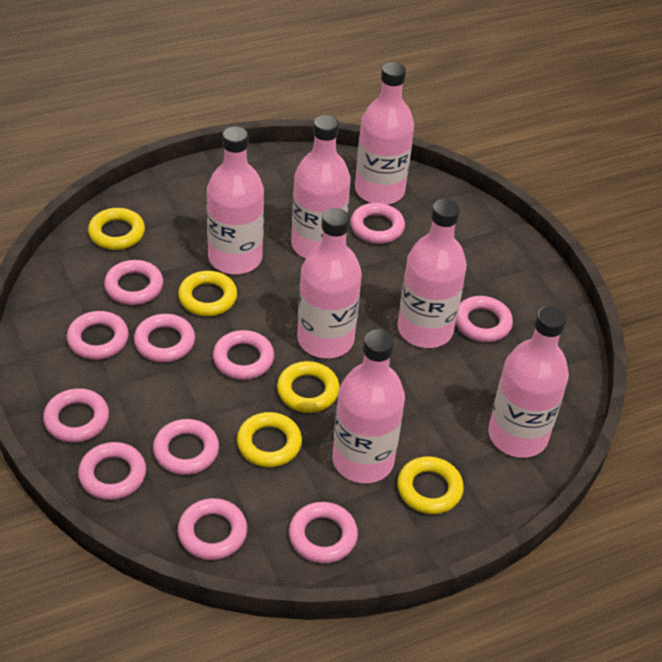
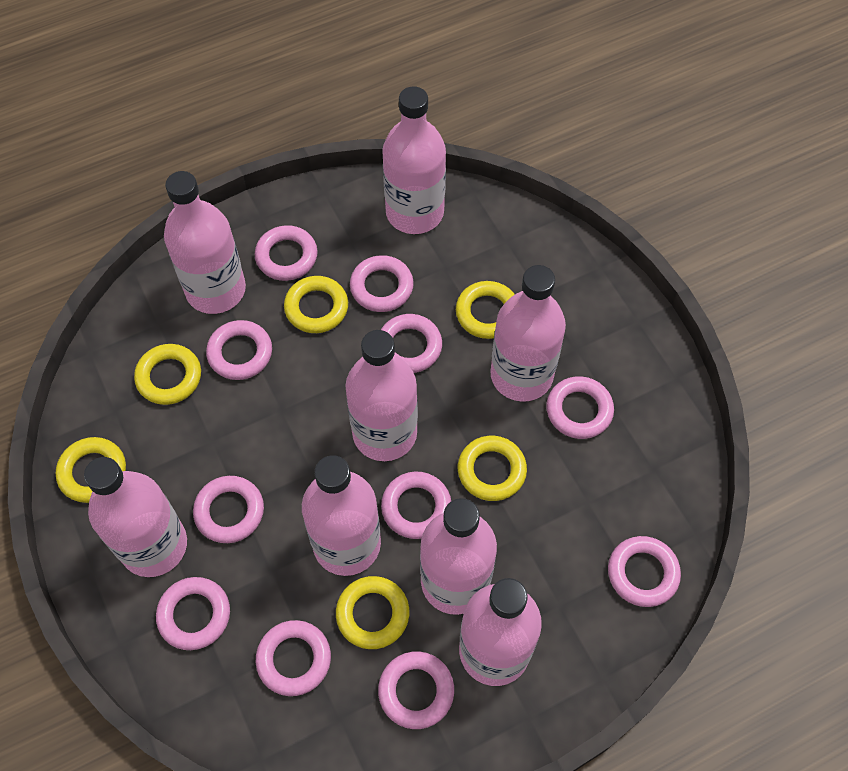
pink bottle: [207,126,264,274] [291,115,351,259] [297,208,362,358] [332,330,405,483] [355,62,414,205] [398,199,467,348] [488,306,569,458] = 7 -> [84,457,187,577] [164,171,246,314] [302,455,381,576] [345,330,418,461] [382,86,446,234] [420,498,497,615] [459,578,542,686] [490,265,566,402] = 8
yellow ring: [88,208,145,250] [178,271,237,316] [237,412,302,467] [277,361,340,413] [397,456,464,514] = 5 -> [56,437,126,503] [134,344,201,405] [284,276,348,333] [336,576,409,649] [456,281,515,339] [458,436,527,501] = 6

